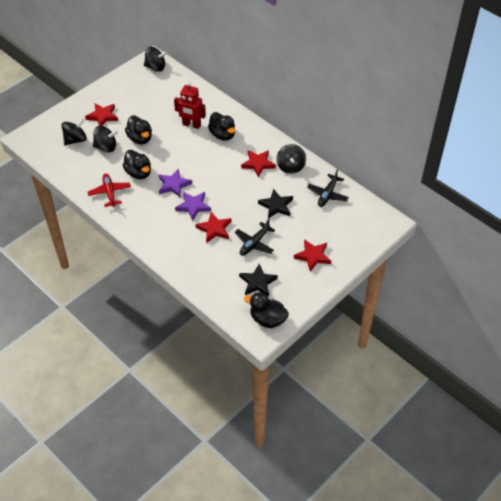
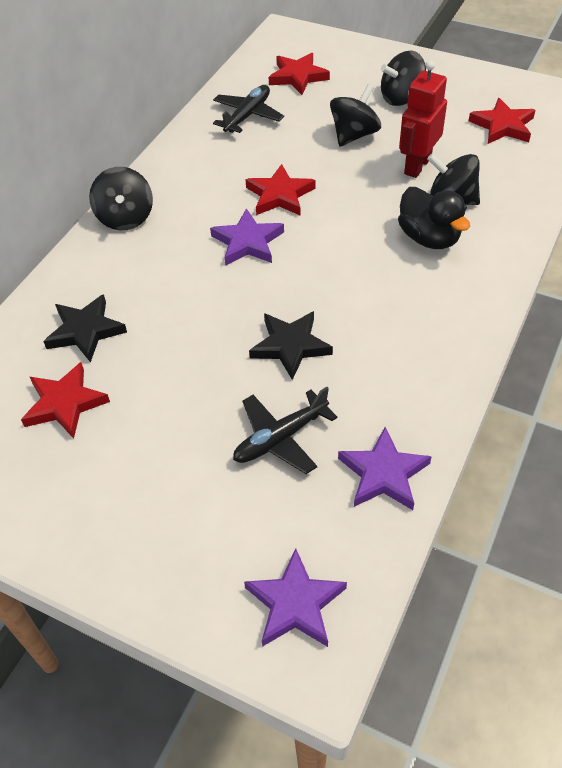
black duck: [123,150,151,179] [125,115,152,145] [208,112,235,141] [244,292,289,328] = 4 -> [398,187,470,249] = 1
purple star: [158,169,192,197] [175,192,211,221] = 2 -> [210,208,284,266] [244,548,347,647] [338,427,432,510] = 3
red plane: [88,174,131,207] = 1 -> none = 0

